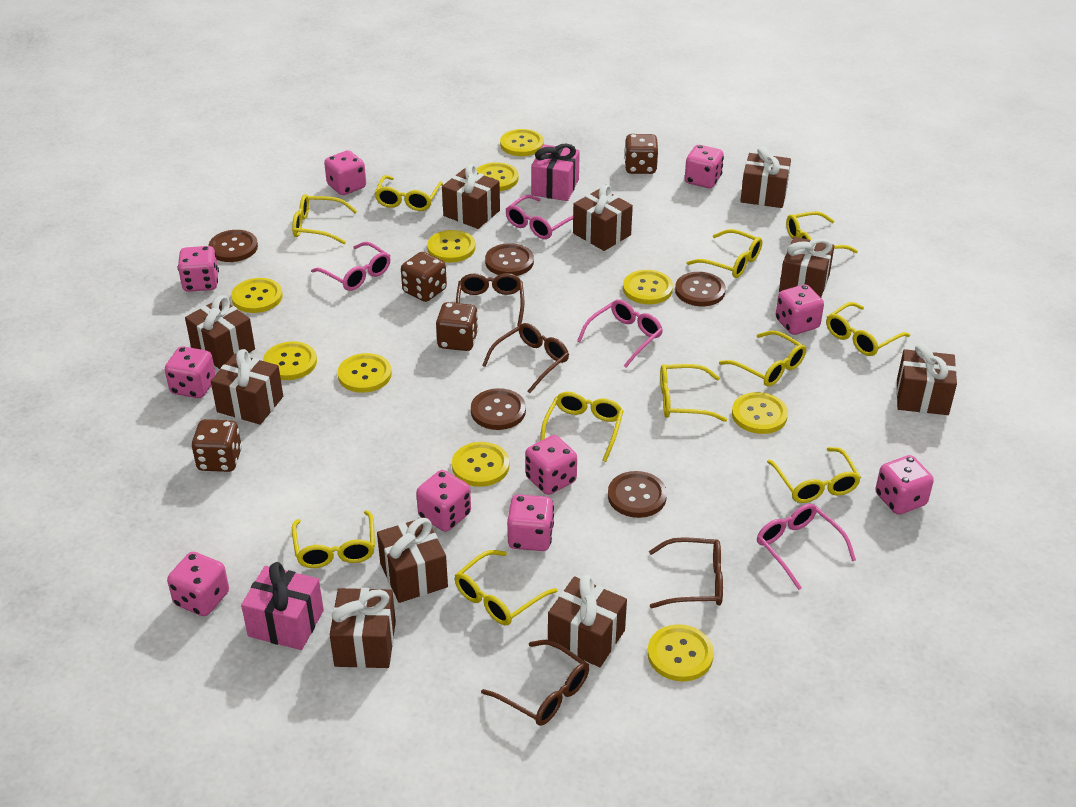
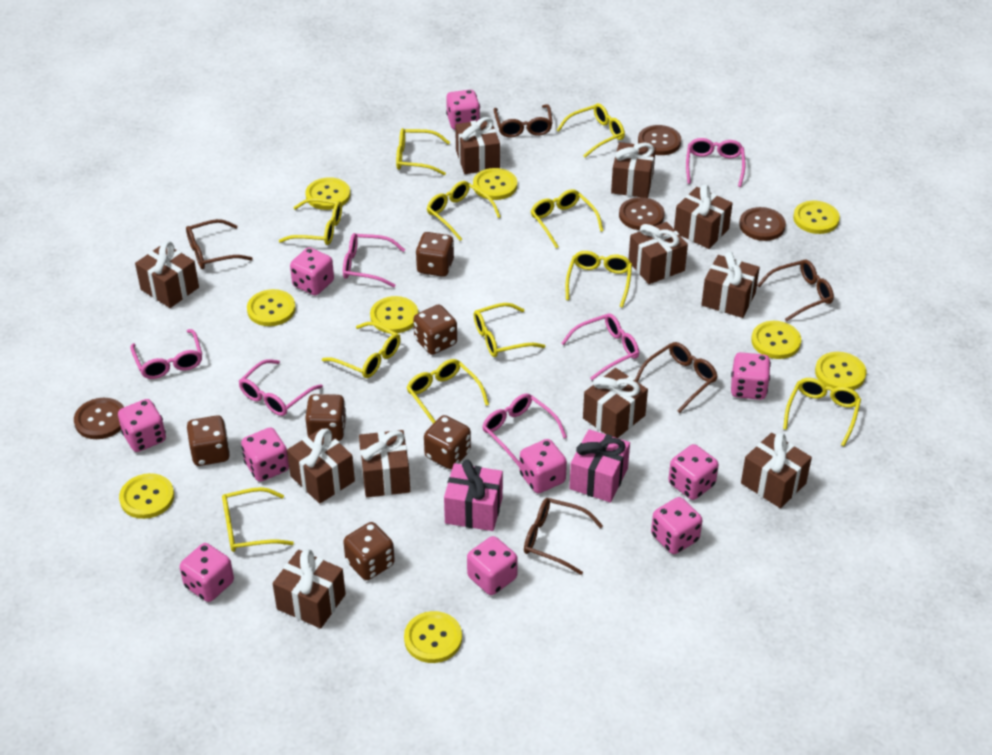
brown button: [209,230,258,262] [471,388,526,430] [485,243,534,276] [608,471,667,518] [675,272,726,306] = 5 -> [74,398,124,439] [619,197,665,230] [638,125,681,155] [739,207,786,241] = 4
brown dice: [191,419,242,472] [401,252,447,302] [436,302,478,351] [624,134,658,174] = 4 -> [187,415,230,466] [305,394,347,441] [343,522,395,580] [413,305,457,355] [416,232,454,277] [424,415,471,469] = 6
brown gift: [185,295,255,369] [211,349,283,425] [330,588,396,668] [377,517,448,603] [442,164,500,229] [548,575,627,667] [573,184,633,251] [740,147,791,208] [779,237,834,297] [896,343,957,415] = 10 -> [135,241,199,308] [273,549,346,629] [287,428,355,504] [359,430,410,497] [455,117,500,174] [583,368,648,438] [611,142,656,198] [629,222,688,284] [674,185,733,249] [701,252,760,318] [741,433,812,508] = 11
brown glasses: [456,273,524,326] [481,640,589,726] [482,323,569,393] [649,537,723,608] = 4 -> [186,219,253,269] [494,104,553,138] [524,498,603,575] [635,342,718,413] [757,260,834,322] = 5
pink glasses: [311,242,390,291] [505,195,573,239] [577,300,663,367] [757,504,856,590] = 4 -> [130,329,202,379] [239,359,323,416] [343,233,405,287] [482,393,567,466] [561,313,639,380] [686,138,745,187] = 6
yellow button: [231,278,283,313] [263,341,317,380] [337,353,392,393] [427,230,476,262] [452,442,509,487] [476,162,519,191] [500,129,544,156] [623,270,673,304] [648,624,714,681] [732,392,788,434] = 10 -> [119,473,174,519] [247,289,296,326] [305,177,351,210] [370,296,418,333] [404,611,462,663] [473,168,517,200] [751,321,801,359] [793,201,840,234] [815,352,866,390] = 9

